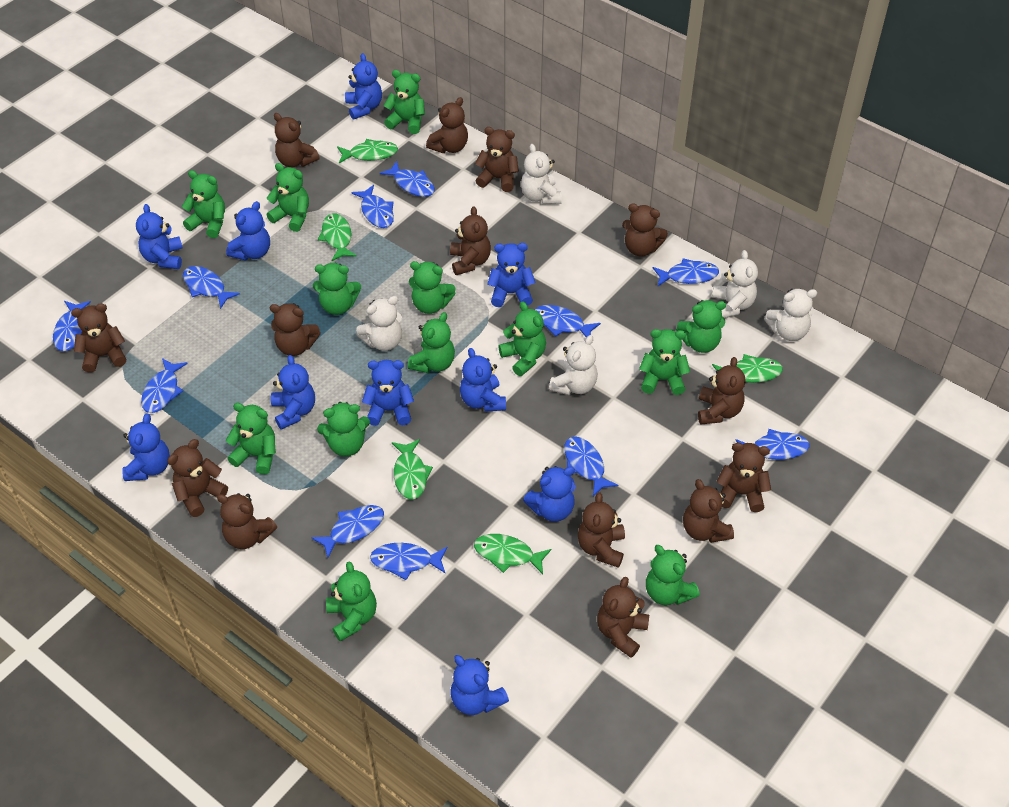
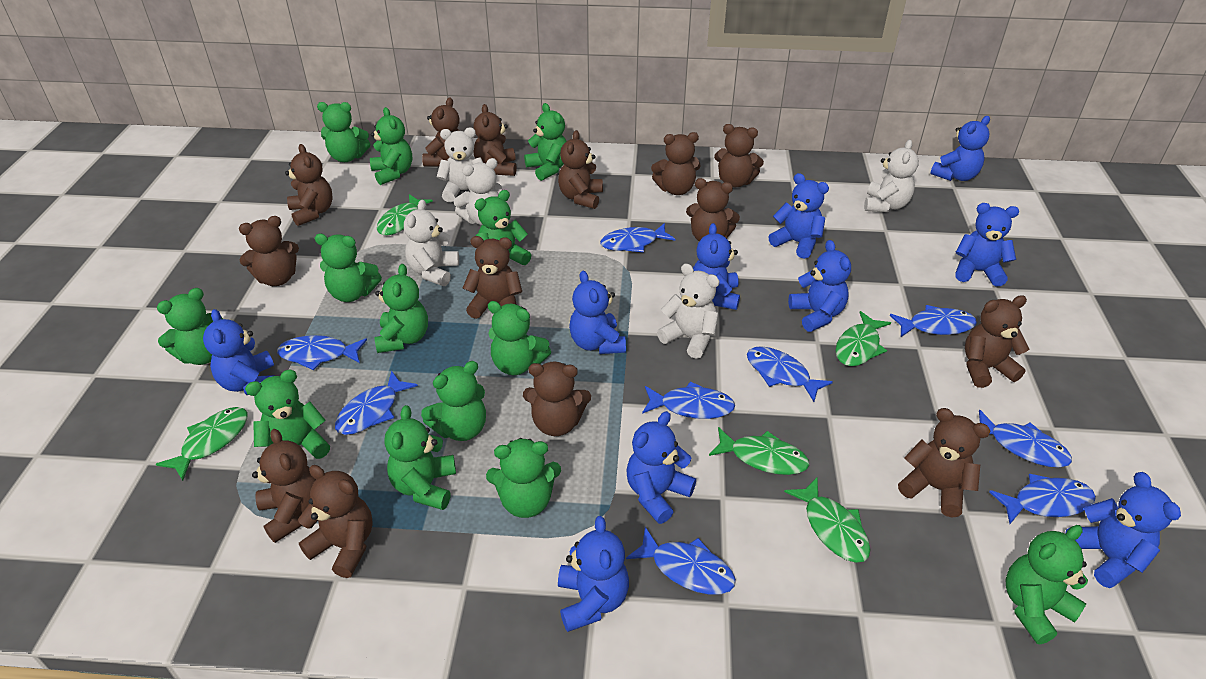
blue fish: [53,301,91,351] [141,358,188,413] [183,266,240,309] [311,505,384,558] [351,185,394,228] [370,543,448,580] [380,161,435,197] [535,305,601,338] [564,436,618,496] [653,258,719,286] [736,429,810,460] = 11 -> [277,335,367,370] [335,371,418,435] [600,223,675,253] [626,527,736,595] [642,381,735,419] [747,346,833,402] [890,305,977,337] [979,410,1072,468] [989,473,1096,524] = 9

